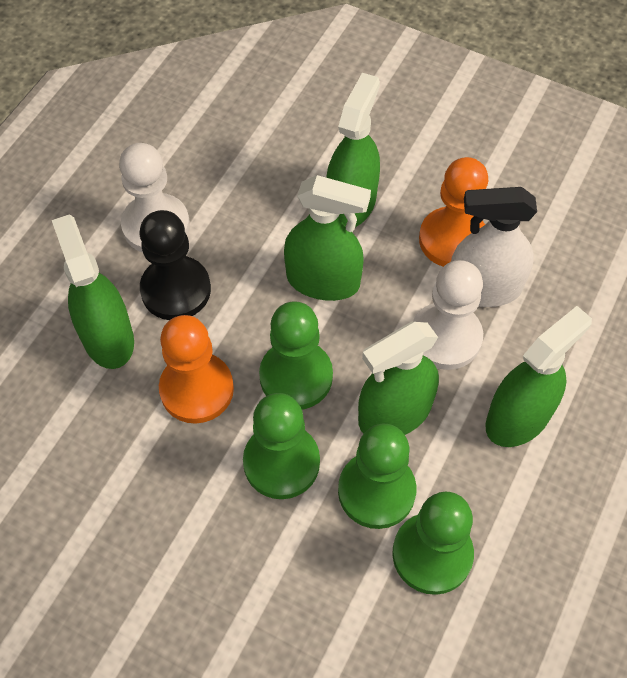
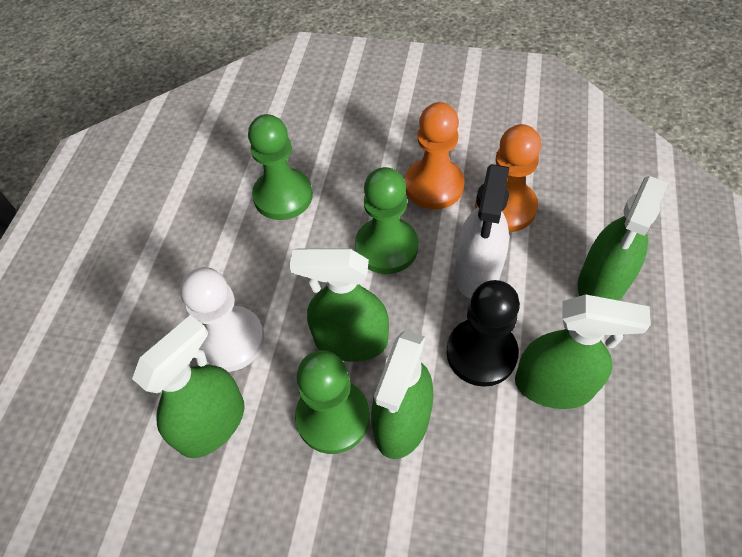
green pawn: [243,393,320,499] [259,301,333,410] [338,424,417,529] [392,492,474,595] = 4 -> [248,114,313,220] [295,350,370,454] [355,167,418,274] = 3
white pawn: [119,143,190,252] [413,260,483,370] = 2 -> [180,267,264,372] = 1

